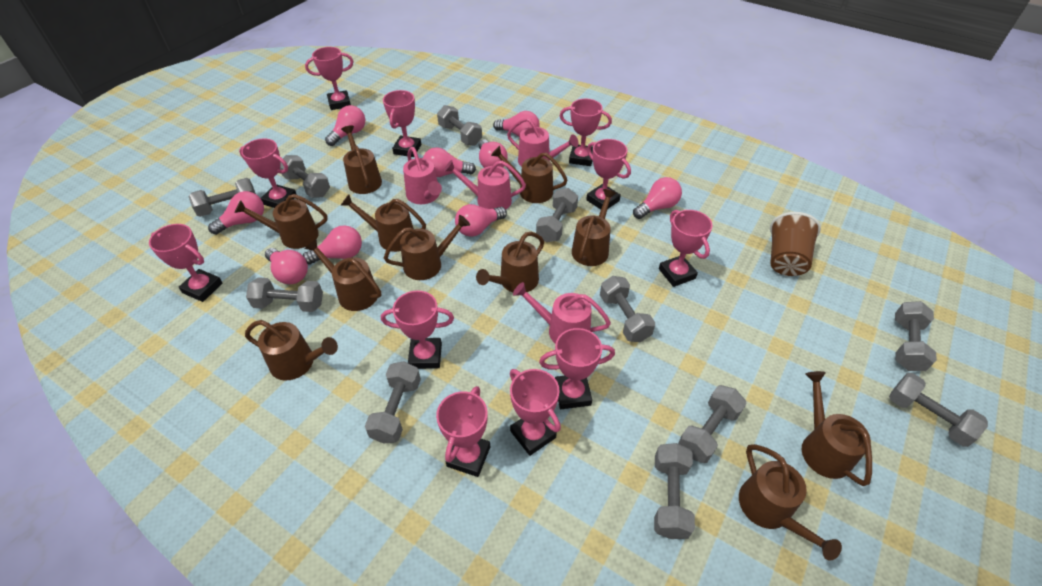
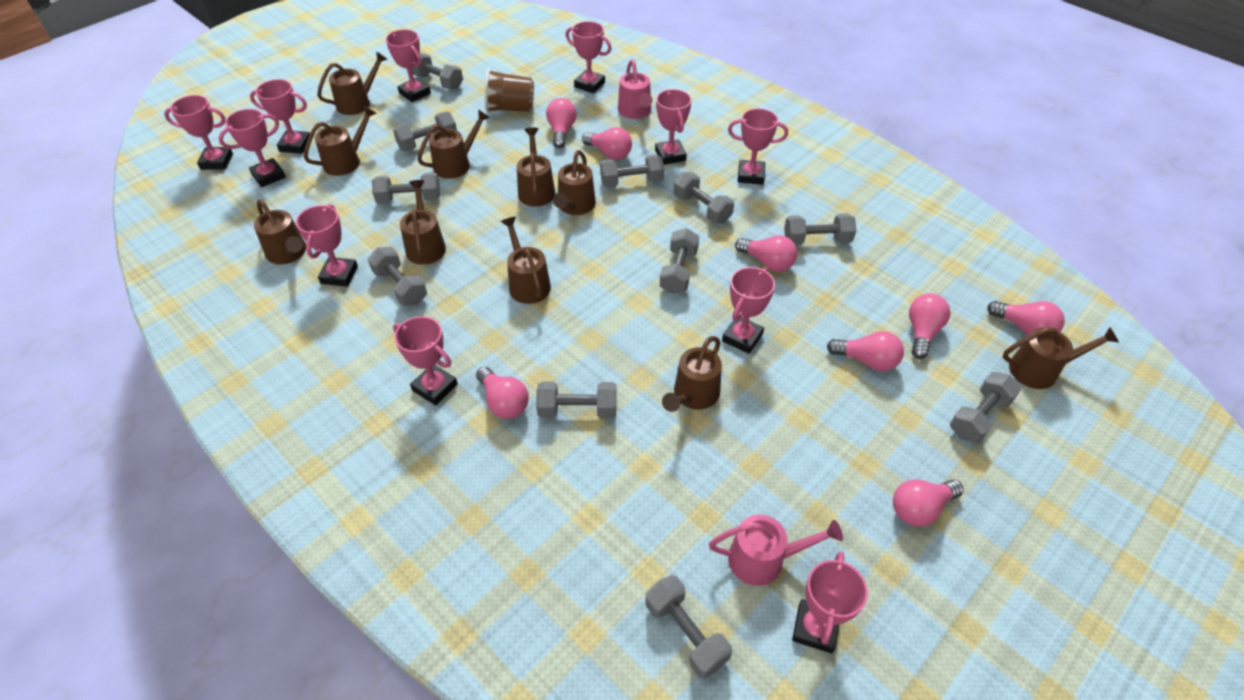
brown watering can: [234,194,328,249] [245,320,338,380] [305,239,381,311] [341,125,382,194] [341,194,426,252] [384,215,470,280] [476,232,544,292] [491,146,567,203] [572,189,617,266] [739,444,842,561] [802,371,872,486] = 11 -> [254,199,306,264] [304,106,377,176] [317,51,388,115] [400,180,446,265] [417,109,490,179] [501,217,551,304] [517,127,555,207] [553,150,596,215] [662,336,722,412] [1003,327,1119,389] = 10
pink light bulb: [208,191,264,235] [265,248,308,284] [303,225,362,265] [325,105,365,146] [423,147,476,177] [455,204,507,237] [478,139,508,168] [493,111,539,137] [633,177,682,219] = 9 -> [476,367,529,419] [546,98,577,148] [582,127,632,160] [735,235,797,272] [827,331,904,371] [893,479,964,527] [909,293,951,359] [987,301,1065,336] = 8
pink watering can: [403,147,442,204] [444,160,526,209] [507,118,579,167] [513,282,611,344] = 4 -> [618,59,652,119] [709,515,843,586] = 2

